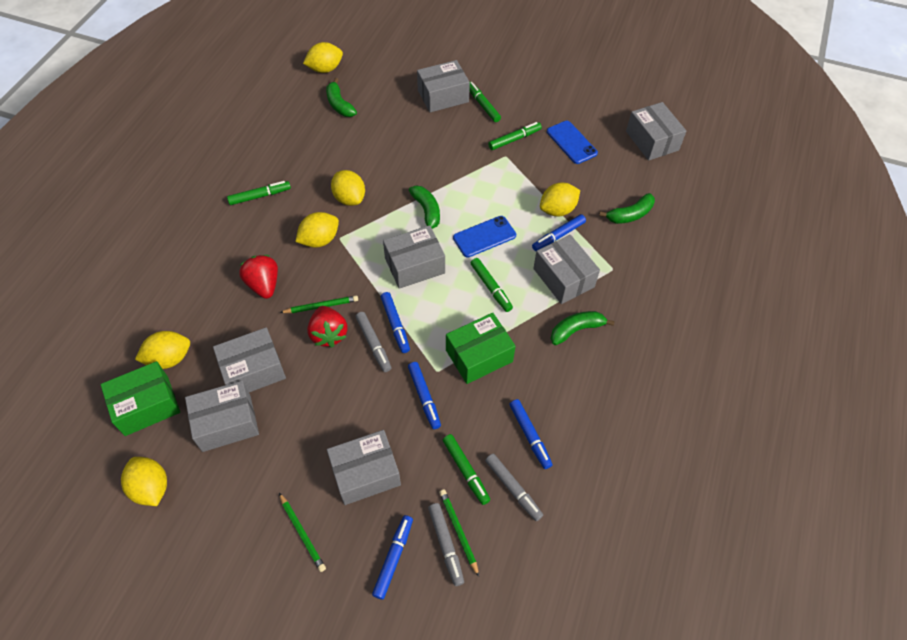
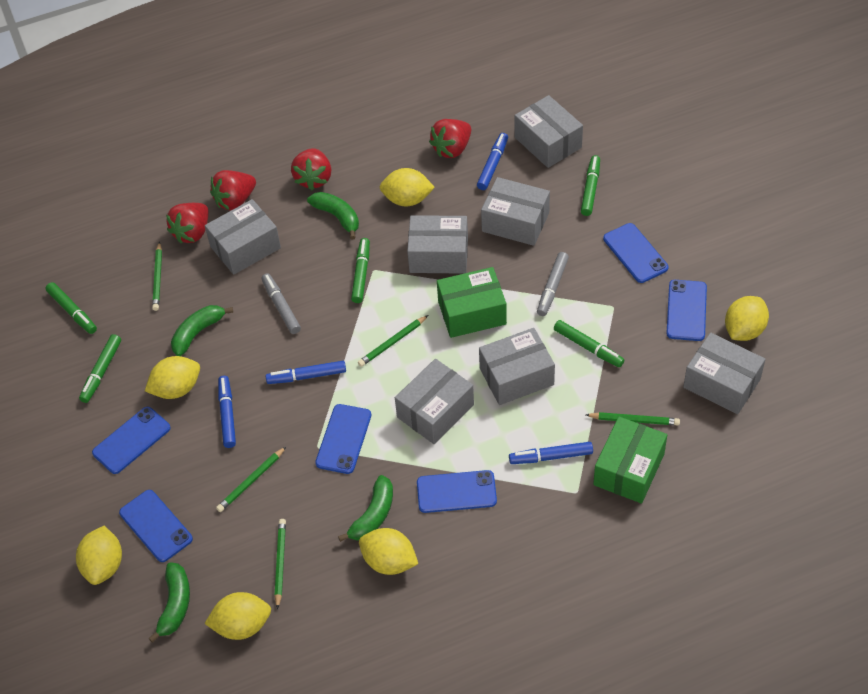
blue marker: [372,515,413,600] [381,292,410,353] [408,362,441,429] [509,399,552,469] [532,214,586,251] = 5 -> [218,376,236,448] [266,361,346,384] [477,133,508,190] [509,442,593,464] = 4
blue phone: [453,216,516,257] [547,121,598,164] = 2 -> [92,407,170,474] [119,490,193,562] [315,404,371,474] [417,470,497,513] [603,223,668,283] [666,280,707,341] = 6
green pencil: [279,493,326,572] [280,295,358,313] [439,489,479,577] = 3 -> [152,241,162,311] [216,447,286,512] [275,519,286,610] [358,315,428,367] [586,412,680,425] = 5
grey marker: [356,312,391,372] [428,503,464,586] [485,454,543,521] = 3 -> [261,273,301,334] [537,252,569,316] = 2
red strawberry: [239,255,278,299] [307,306,347,348] = 2 -> [166,203,209,243] [210,170,256,210] [291,148,331,190] [429,119,471,158] = 4

